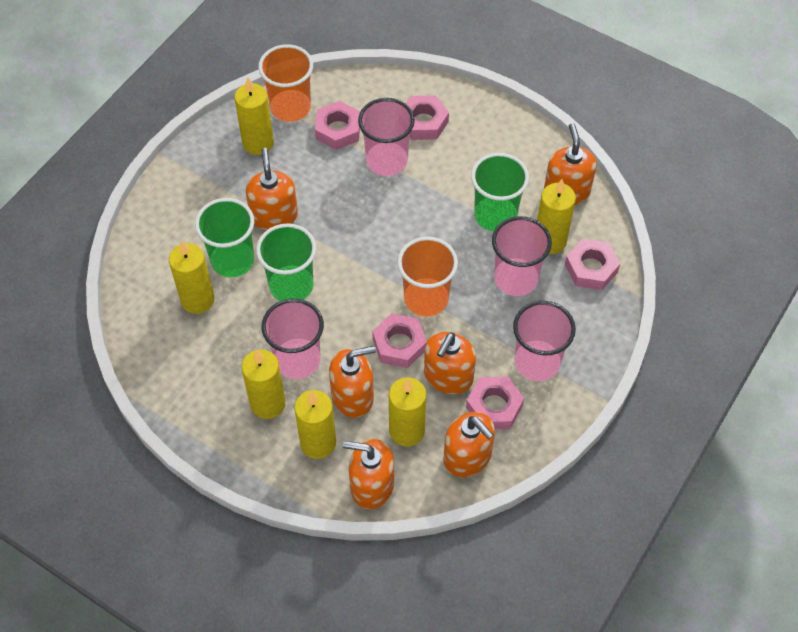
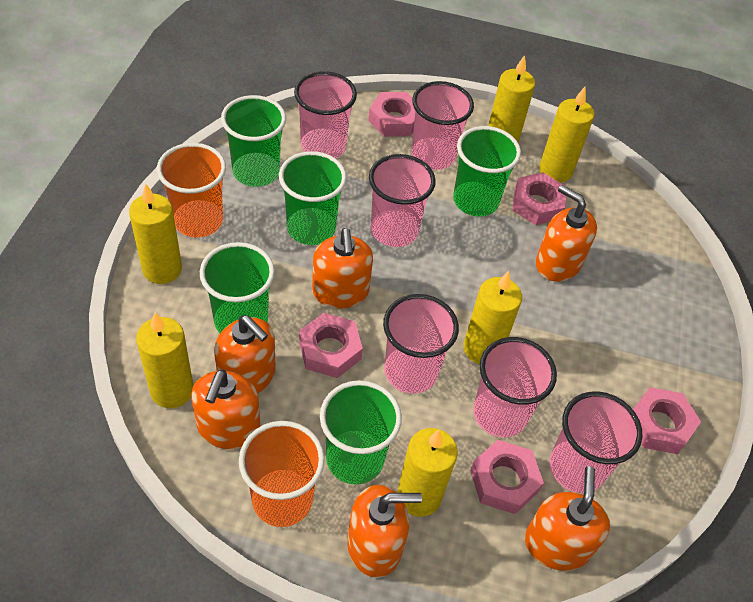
green cup: [195,198,254,277] [256,224,316,301] [471,153,529,232] = 3 -> [200,242,275,333] [221,95,286,187] [279,151,347,245] [320,380,402,485] [453,126,521,216] = 5
pink cup: [262,298,324,379] [358,98,415,176] [492,216,552,296] [513,301,576,381] = 4 -> [294,71,357,158] [369,154,436,247] [383,294,459,394] [412,81,474,170] [473,337,557,437] [549,391,642,493] = 6

